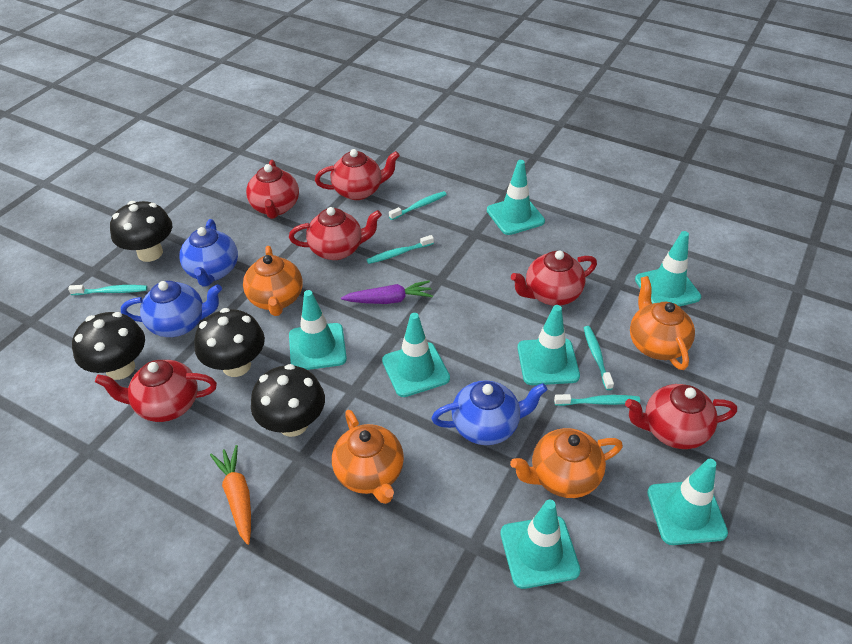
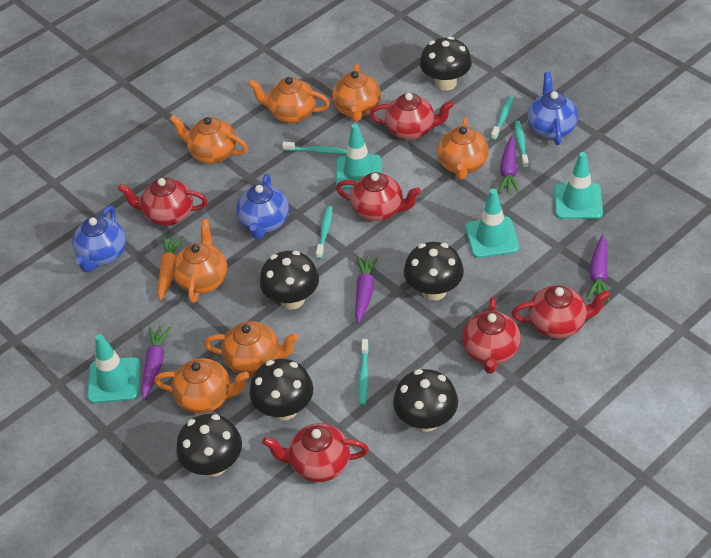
black mushroom: [72,312,145,380] [110,201,172,262] [194,308,265,377] [251,364,325,437] = 4 -> [176,414,242,477] [249,359,313,421] [260,251,319,310] [393,369,458,432] [404,242,464,301] [420,36,472,91] = 6
orange teapot: [243,246,303,316] [332,410,404,504] [510,428,623,498] [630,276,695,370] = 4 -> [154,358,250,414] [170,115,248,164] [173,219,227,303] [204,321,299,375] [248,77,330,123] [332,64,381,122] [437,117,489,179] = 7
purple carrot: [341,281,433,304] = 1 -> [141,326,171,399] [355,256,378,324] [498,136,519,194] [587,235,610,302] = 4
turquoise traffic cone: [289,290,347,370] [382,313,450,397] [487,160,545,235] [500,500,581,589] [517,305,580,385] [635,231,701,307] [647,459,728,545] = 7 -> [87,334,141,403] [336,124,381,190] [465,189,519,258] [554,152,603,219] = 4

